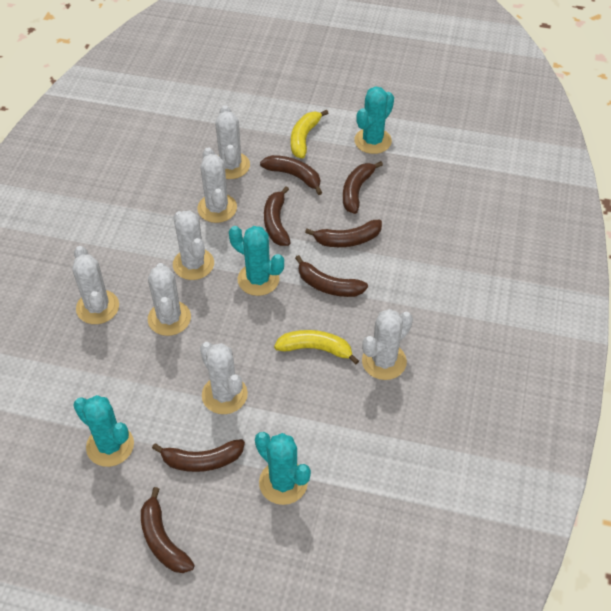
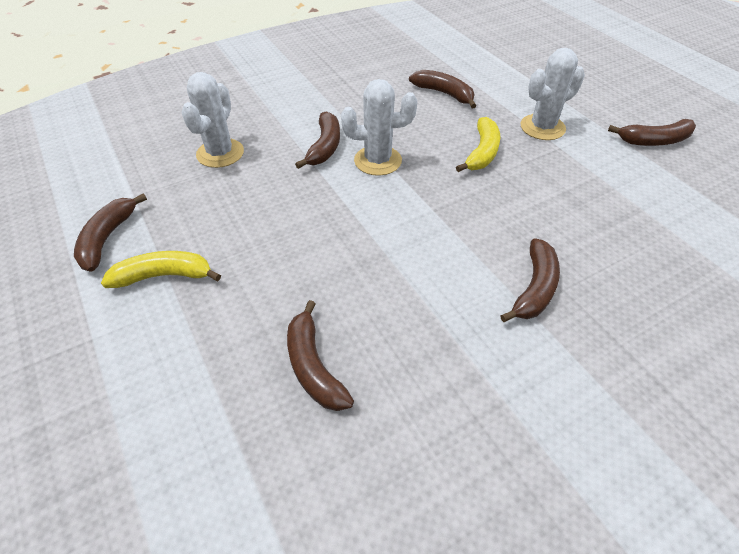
brown banana: [141,487,195,573] [152,439,245,472] [260,155,322,195] [264,186,291,246] [295,255,368,297] [305,220,382,247] [343,161,383,214] = 7 -> [74,194,147,272] [287,300,354,411] [295,111,340,169] [409,70,476,109] [500,238,560,322] [608,119,696,146] = 6
turquoise cactus: [73,395,134,467] [229,226,284,296] [255,432,311,505] [354,86,394,154] = 4 -> none = 0
white cactus: [72,246,119,324] [148,263,191,336] [173,211,214,280] [197,147,237,223] [200,342,248,414] [215,105,250,179] [362,309,413,380] = 7 -> [181,72,244,168] [341,79,417,176] [521,48,585,140] = 3

